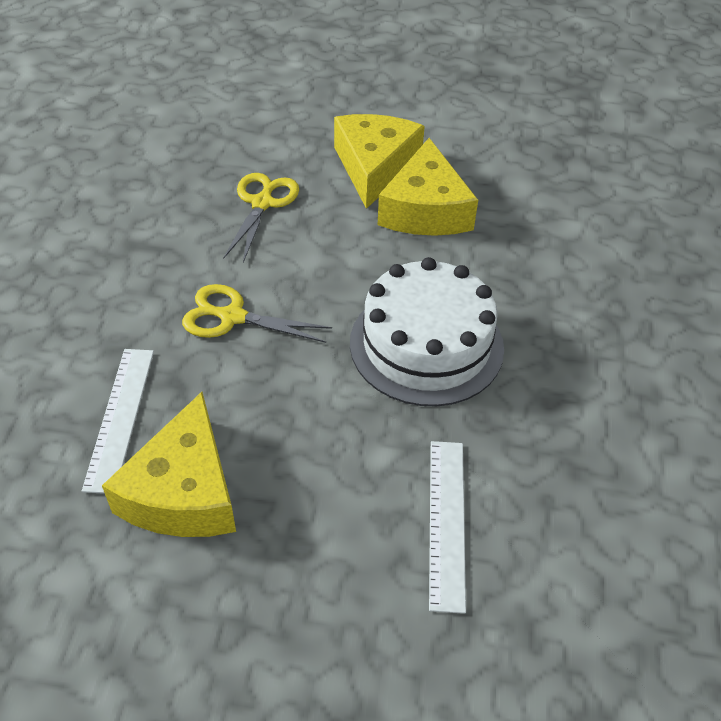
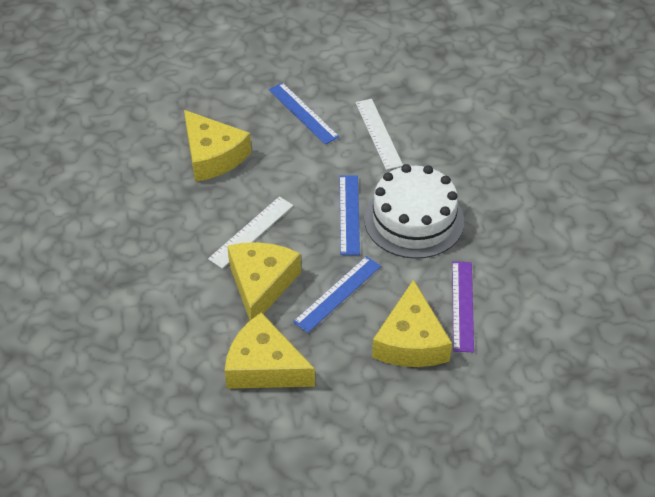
blue ruler: none = 0 -> [268,82,339,145] [293,256,381,333] [339,176,360,255] = 3
purple ruler: none = 0 -> [452,261,474,352] = 1
yellow cheese: [102,392,236,537] [334,114,425,209] [378,138,478,236] = 3 -> [184,110,251,182] [225,312,315,389] [227,242,301,320] [372,279,452,367] = 4
yellow scissors: [182,284,332,343] [224,173,299,263] = 2 -> none = 0

